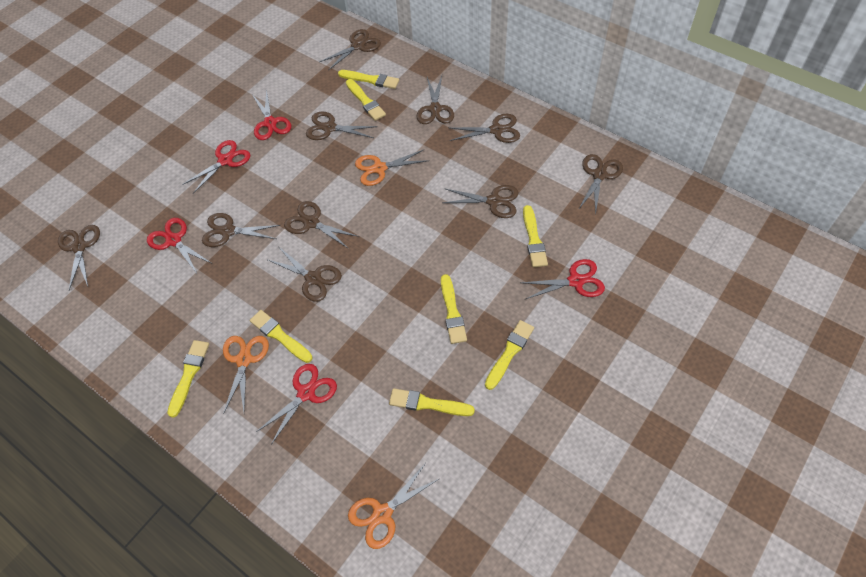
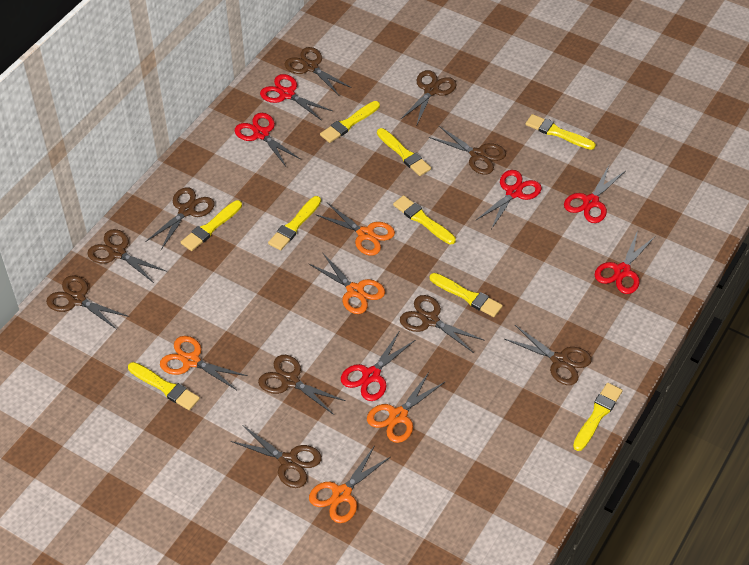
orange scissors: [223,336,269,414] [348,463,439,549] [355,150,429,186] = 3 -> [160,336,248,390] [308,252,385,314] [309,445,390,523] [315,203,395,256] [367,371,446,443] = 5
red scissors: [147,218,211,275] [182,140,250,194] [252,89,291,140] [256,364,337,444] [521,259,605,299] = 5 -> [235,113,300,166] [260,74,332,121] [341,332,415,401] [476,170,542,229] [564,165,625,223] [595,230,655,294] = 6
yellow brush: [167,340,209,418] [250,310,313,363] [338,70,399,89] [346,79,386,121] [389,388,475,416] [441,274,467,344] [485,320,534,390] [523,205,548,267] = 8 -> [128,362,200,410] [181,200,242,251] [268,196,321,251] [320,101,380,143] [377,128,431,176] [393,195,456,244] [430,273,503,317] [525,114,596,150] [573,383,623,451] = 9

